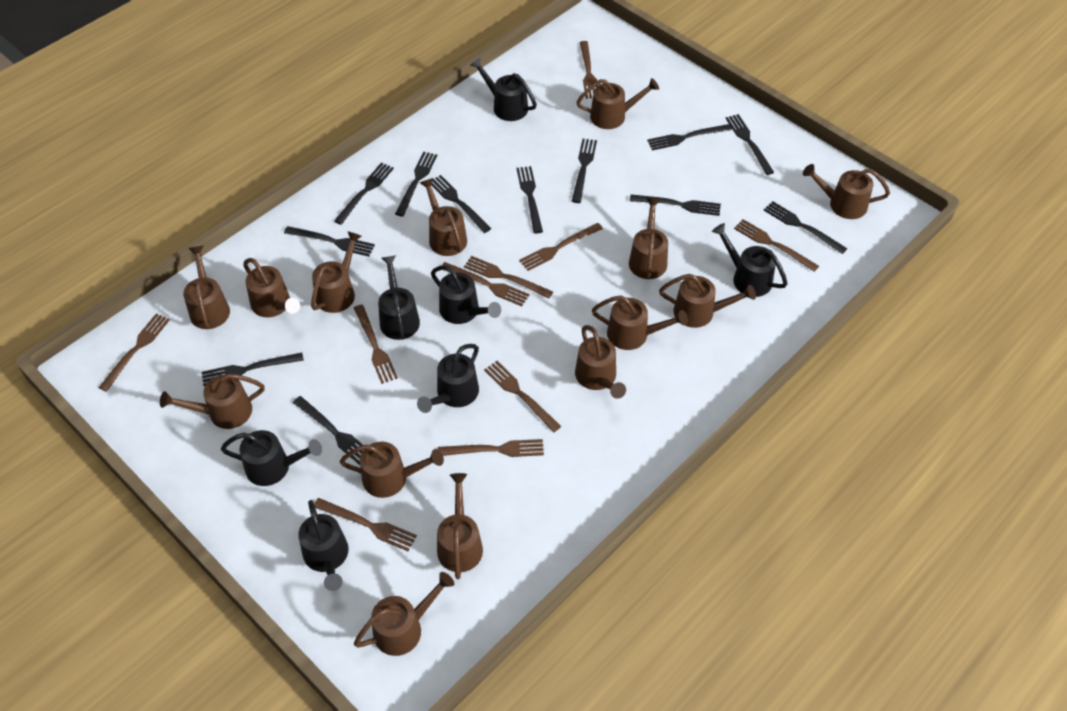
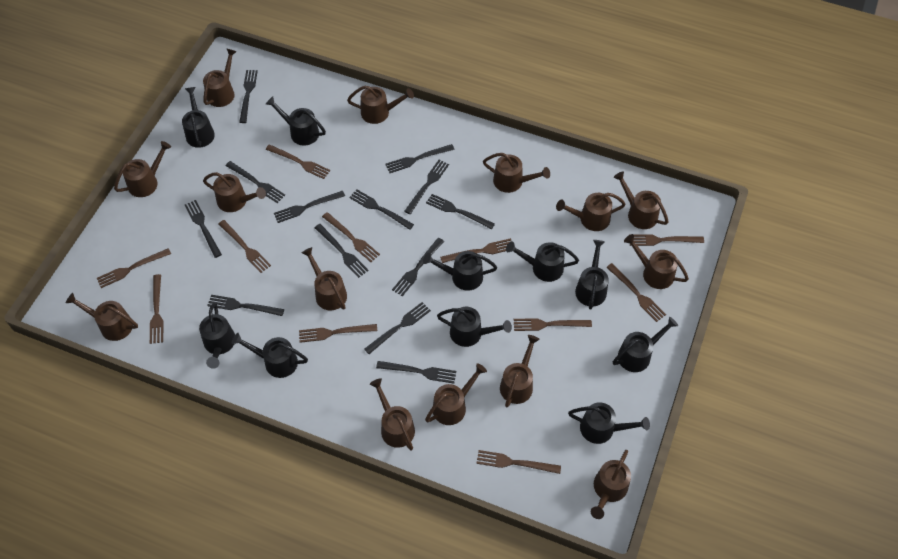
black fork: [202,353,304,386] [284,226,375,256] [293,396,363,465] [334,163,394,225] [395,152,438,217] [431,175,491,233] [516,166,543,234] [572,139,597,203] [630,194,721,216] [647,124,732,151] [725,114,774,175] [764,201,848,254] = 12 -> [185,200,222,258] [207,295,284,316] [226,161,285,203] [239,70,258,123] [274,191,345,223] [315,224,369,278] [349,189,414,230] [364,302,431,354] [376,361,456,384] [385,144,455,173] [392,238,444,296] [404,160,449,214] [426,194,495,229] = 13
black watering can: [221,430,322,486] [298,500,349,591] [378,255,420,340] [417,344,479,413] [431,265,501,324] [470,57,537,121] [712,223,788,297] = 7 -> [182,87,215,148] [199,303,235,369] [232,333,308,378] [266,97,326,146] [423,251,497,291] [437,307,512,347] [506,241,579,282] [568,402,650,444] [575,240,609,309] [613,317,678,372] = 10
brown fork: [99,314,170,392] [314,498,417,551] [354,305,398,384] [438,439,544,457] [442,262,530,306] [464,256,553,299] [484,361,561,432] [519,223,603,271] [580,41,598,99] [734,219,819,272] = 10 -> [97,248,171,288] [150,274,164,344] [219,220,271,273] [266,144,330,179] [299,324,377,343] [322,212,380,262] [440,238,511,263] [476,450,561,474] [514,318,592,331] [606,263,666,322] [629,234,704,246] = 11

